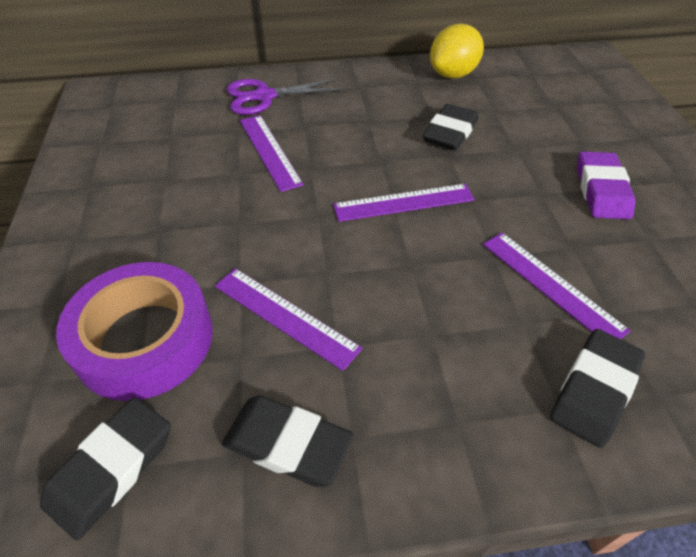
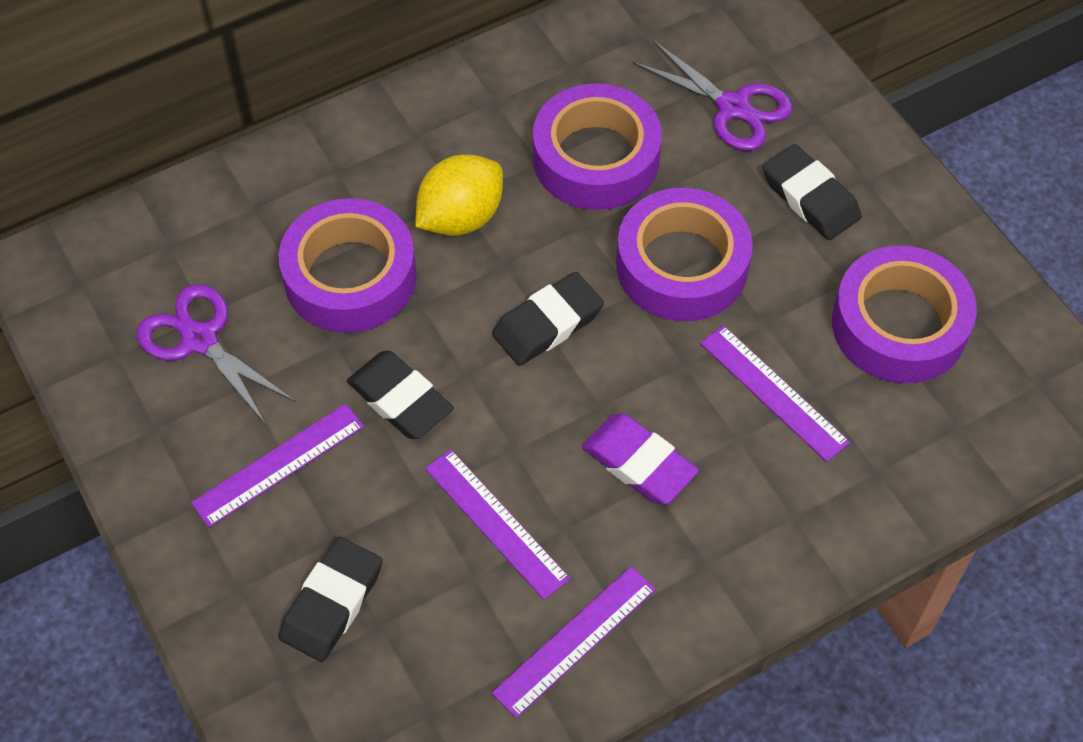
purple scissors: [227,78,344,115] = 1 -> [137,284,296,425] [632,40,793,151] = 2
purple tape: [56,262,213,401] = 1 -> [279,198,417,333] [533,83,662,210] [616,188,753,321] [832,245,977,383] = 4

